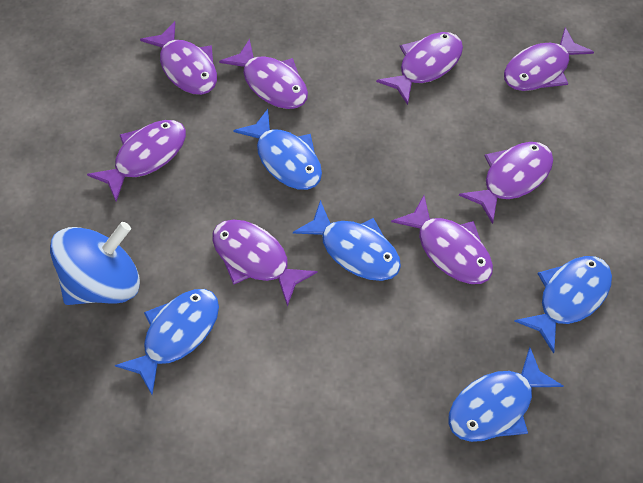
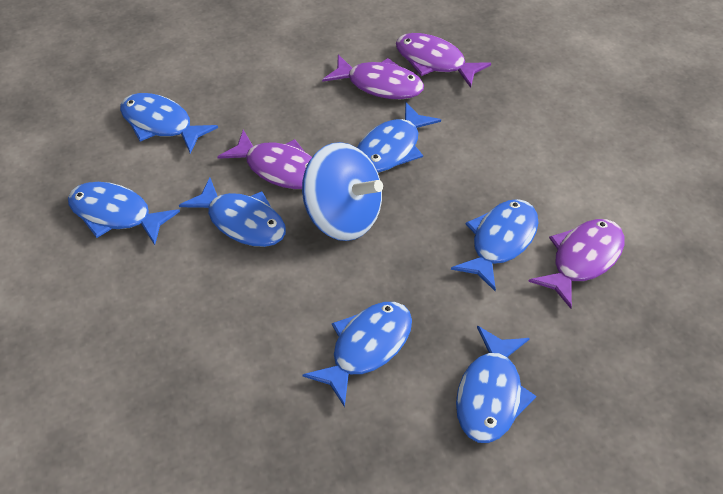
blue fish: [115,289,219,395] [233,109,322,190] [293,200,401,281] [448,347,563,442] [514,256,612,354] = 5 -> [68,182,180,245] [120,93,218,154] [179,177,286,247] [303,302,412,407] [357,102,441,173] [451,199,538,291] [456,326,536,443] = 7
purple fish: [87,120,186,202] [140,21,217,95] [212,219,318,306] [219,39,308,109] [376,32,463,105] [391,195,493,284] [459,142,553,224] [504,27,594,91] = 8 -> [217,130,312,189] [322,54,424,99] [396,33,491,88] [528,219,624,309] = 4

